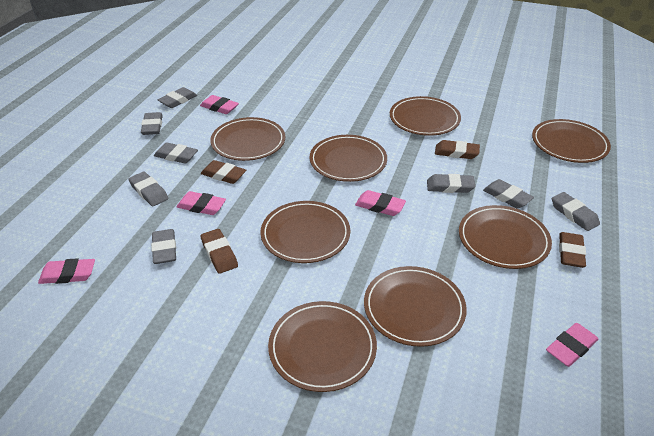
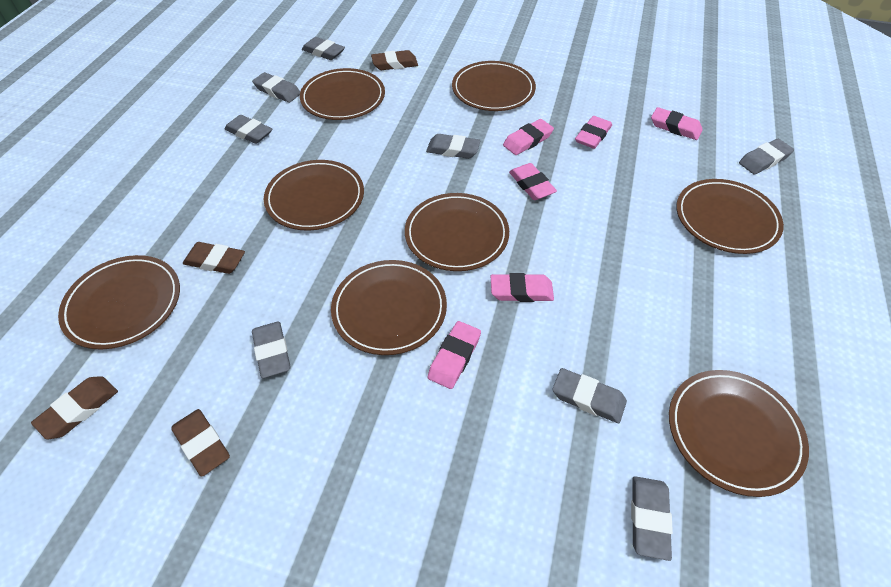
pink eraser: [38,258,95,284] [176,191,226,215] [200,95,239,114] [355,190,406,216] [546,323,598,367] = 5 -> [428,321,481,389] [491,273,554,302] [503,119,554,155] [509,163,557,200] [575,116,612,149] [651,107,703,140] = 6

